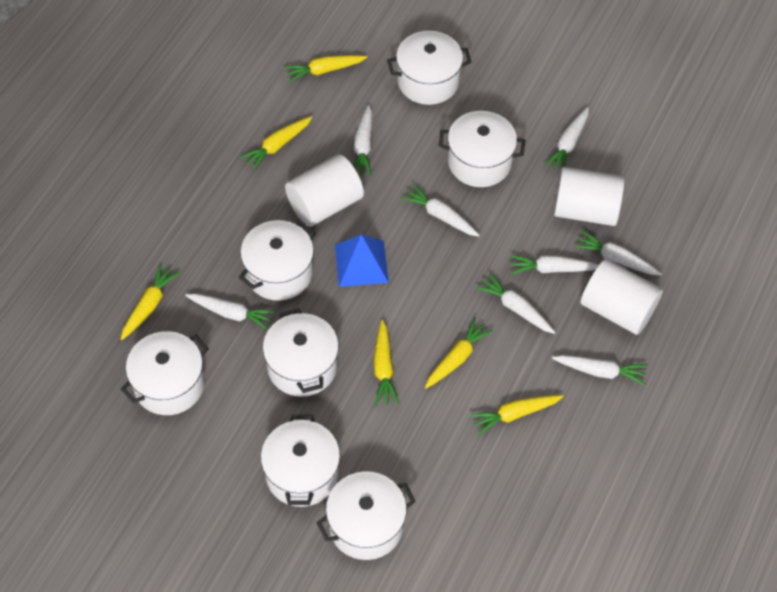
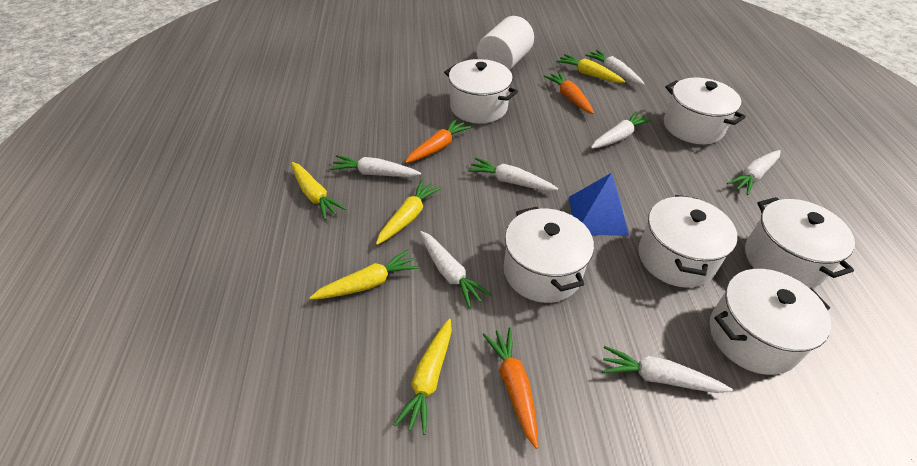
orange carrot: none = 0 -> [405,119,471,163] [483,327,538,449] [544,72,594,114] = 3
white carrot: [185,293,276,330] [353,105,372,176] [401,184,480,237] [476,273,556,334] [509,255,599,275] [544,107,589,170] [552,355,647,385] [574,230,662,275] = 8 -> [330,155,421,177] [420,231,492,308] [468,157,558,191] [585,50,645,85] [591,112,652,149] [602,346,733,393] [727,150,781,195] = 7
white cylinder: [285,154,364,227] [554,167,625,226] [581,259,663,335] = 3 -> [477,16,534,70] = 1
white pot: [121,331,209,415] [239,220,316,301] [261,415,340,507] [263,308,339,397] [316,471,416,560] [387,31,471,105] [439,111,525,187] = 7 -> [444,59,518,124] [503,207,594,303] [638,195,738,288] [664,77,746,144] [710,269,831,375] [745,197,855,288] = 6
yellow carrot: [121,263,180,340] [239,116,312,171] [284,55,367,83] [374,320,399,405] [425,318,493,389] [470,395,564,435] = 6 -> [291,162,346,220] [310,250,419,300] [376,180,441,245] [394,319,452,435] [556,54,625,83] = 5

